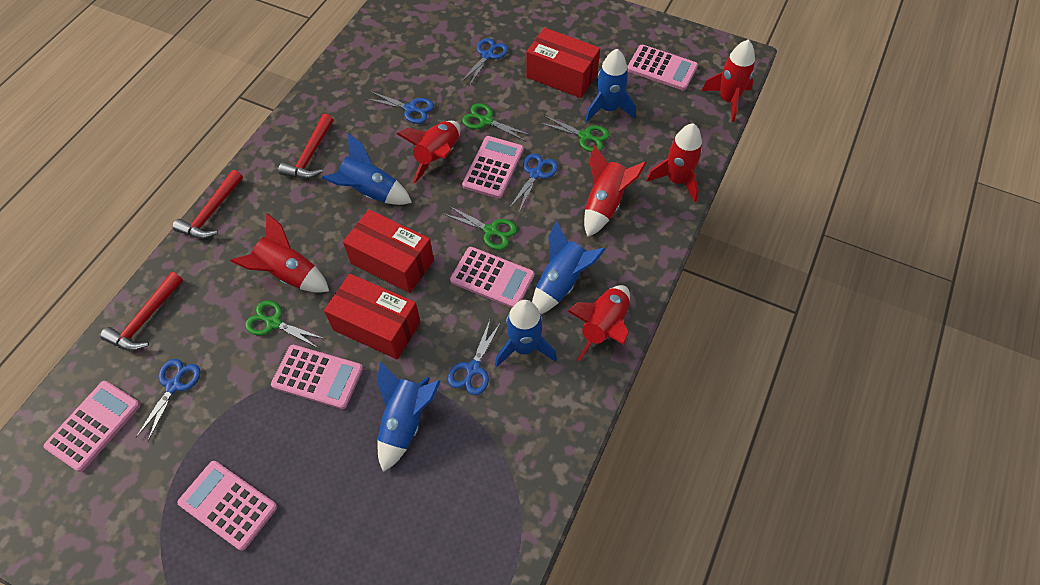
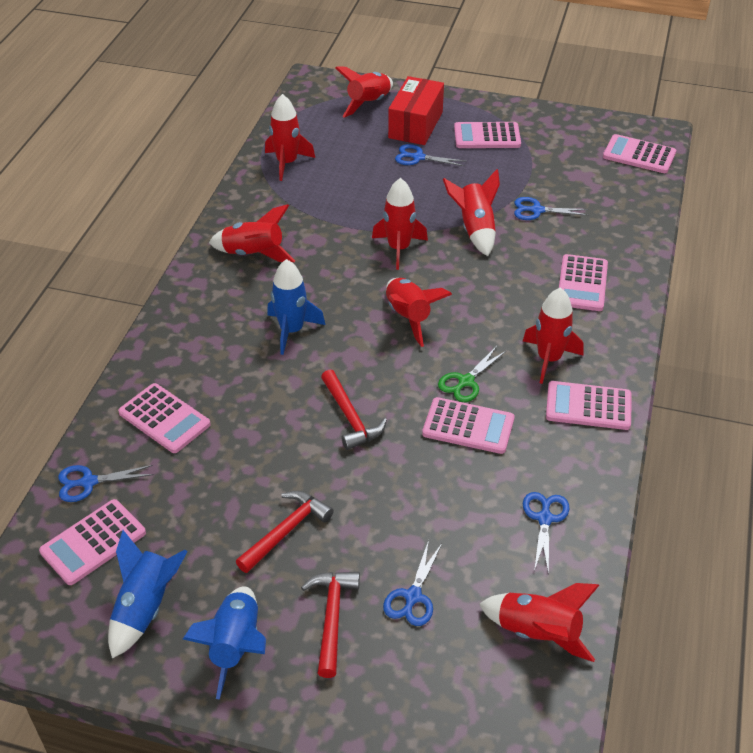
blue rocket: [322,133,412,205] [377,362,441,472] [495,300,557,367] [532,221,606,314] [585,49,636,122] = 5 -> [108,530,188,659] [183,586,266,700] [267,259,326,355] = 3
green scissors: [245,300,325,348] [444,205,517,250] [462,103,530,141] [540,115,610,152] = 4 -> [438,346,506,402] = 1
pink calculator: [43,381,140,472] [177,461,277,551] [271,345,363,409] [450,247,535,308] [462,136,524,199] [627,45,698,90] = 6 -> [39,499,146,585] [118,383,211,453] [422,397,515,454] [454,122,521,148] [546,381,631,430] [559,254,608,311] [603,134,676,173] = 7
red box: [324,274,420,359] [343,210,434,293] [526,28,600,98] = 3 -> [388,76,444,145] = 1
red rocket: [231,213,329,293] [397,121,461,183] [568,285,630,362] [584,145,647,237] [646,123,702,202] [701,40,755,122] = 6 -> [209,204,295,262] [265,94,315,181] [336,67,393,118] [372,178,428,270] [386,278,452,347] [443,169,500,256] [479,583,599,662] [523,287,584,384] = 8

